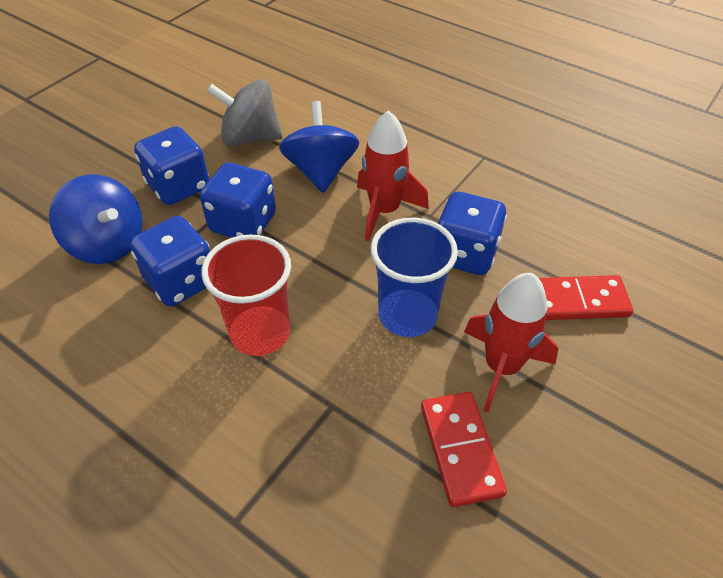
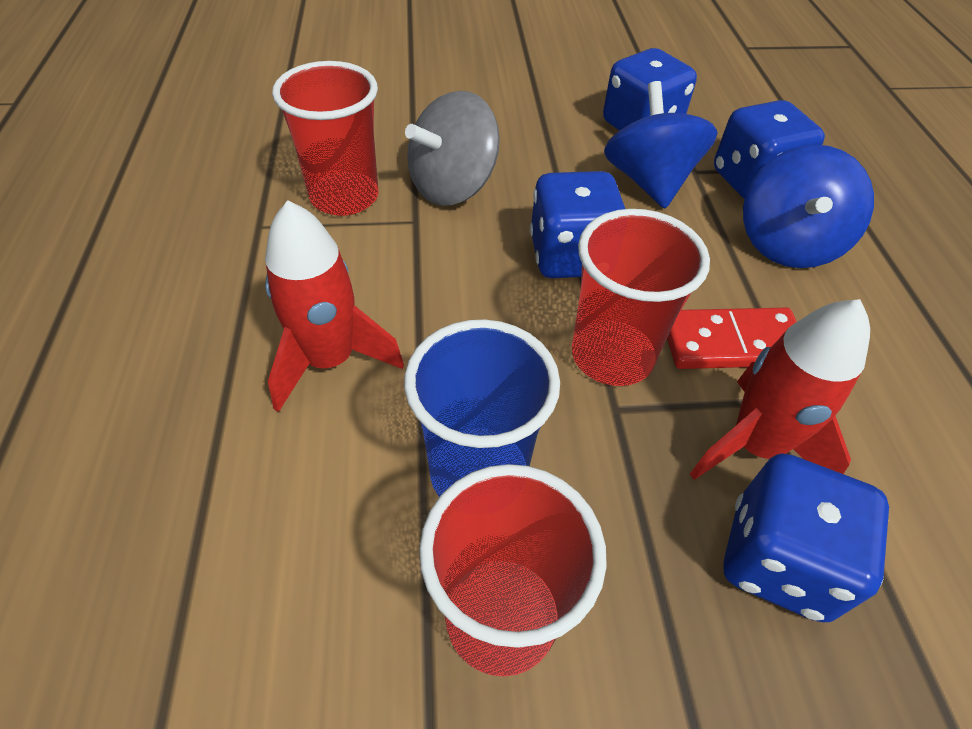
red cup: [201,235,291,356] = 1 -> [272,61,379,216] [419,464,607,677] [572,209,710,386] = 3
red domino: [421,392,507,507] [539,275,633,320] = 2 -> [667,308,797,369] = 1

